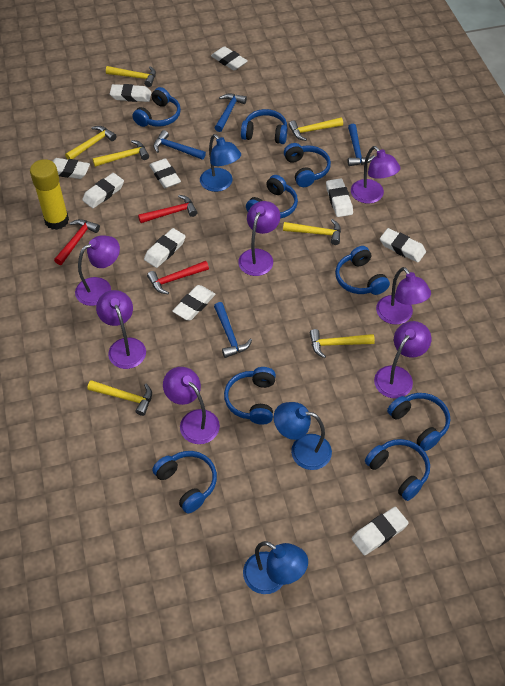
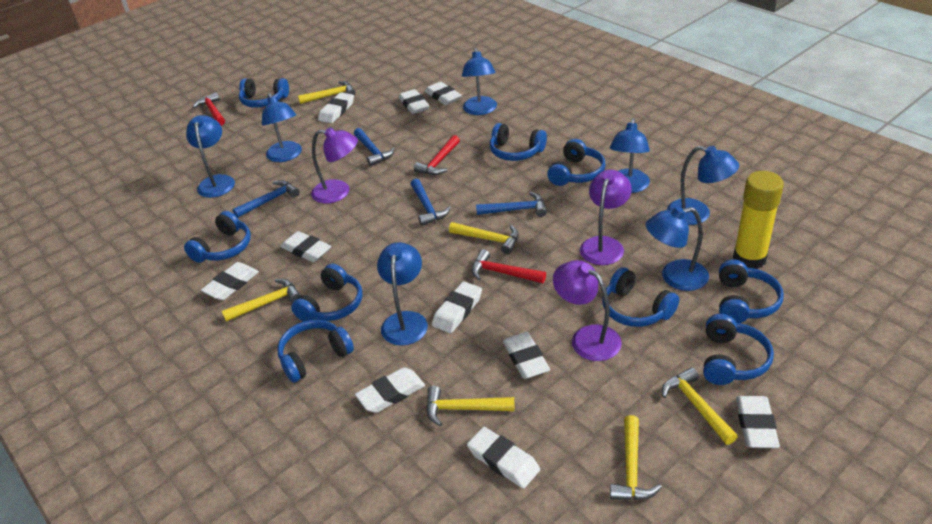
blue lamp: [200,134,241,192] [243,541,308,594] [274,402,332,470] = 3 -> [186,115,235,198] [262,93,302,162] [377,242,428,346] [462,48,497,115] [610,118,650,193] [646,207,709,291] [667,146,739,225] = 7
purple lamp: [75,235,120,306] [96,290,146,369] [163,367,220,444] [238,201,280,276] [351,146,400,204] [374,321,431,398] [376,267,431,325] = 7 -> [311,127,358,204] [553,260,622,361] [580,170,632,265] = 3
yellow hammer: [65,126,117,159] [87,380,152,416] [92,140,149,167] [106,66,156,87] [283,219,341,245] [289,117,343,141] [309,329,375,358] = 7 -> [222,279,301,322] [298,81,356,104] [426,386,514,426] [449,222,519,254] [610,415,662,500] [662,367,738,445] = 6

